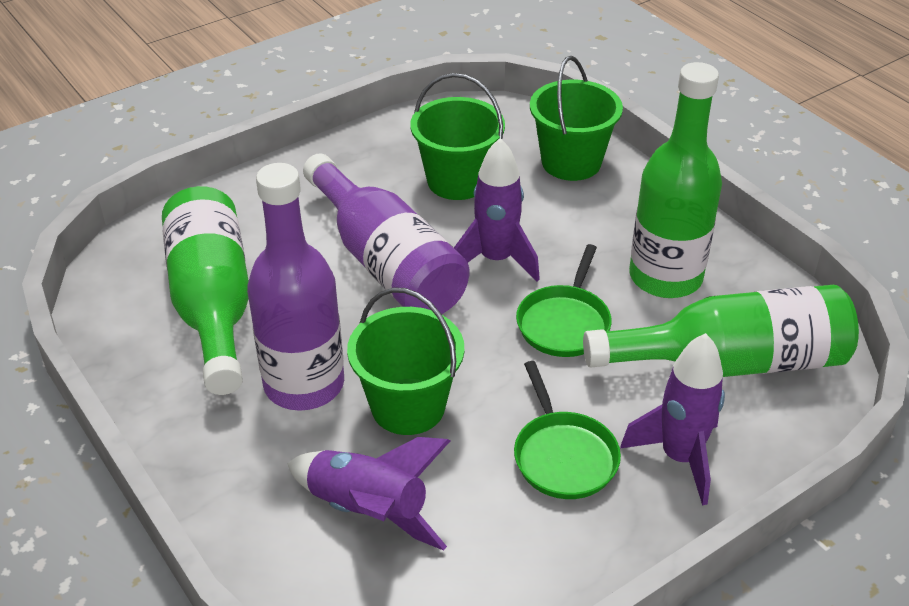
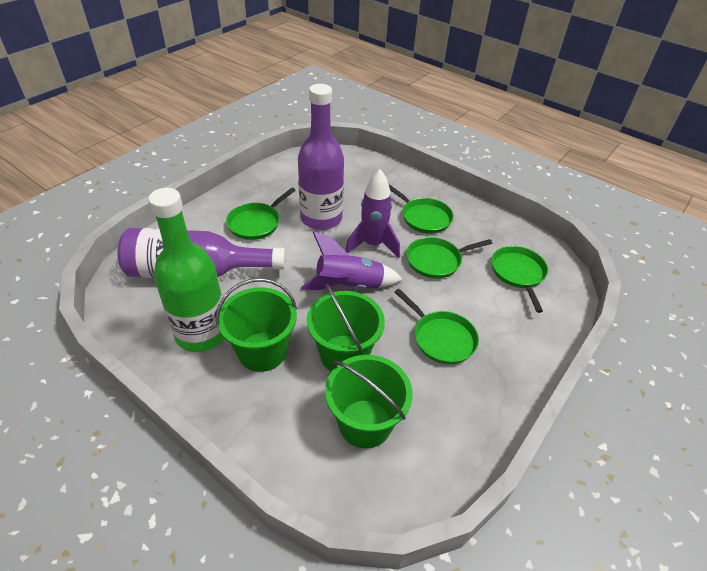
green bottle: [162,186,249,395] [583,285,859,377] [629,62,722,298] = 3 -> [148,188,225,352] = 1
green pan: [514,361,621,499] [516,244,612,357] = 2 -> [226,188,296,240] [389,184,454,234] [395,289,479,364] [406,237,492,278] [491,246,548,313] = 5
purple rocket: [287,437,450,550] [454,138,540,281] [620,333,725,505] = 3 -> [301,231,403,290] [345,169,400,258] = 2

